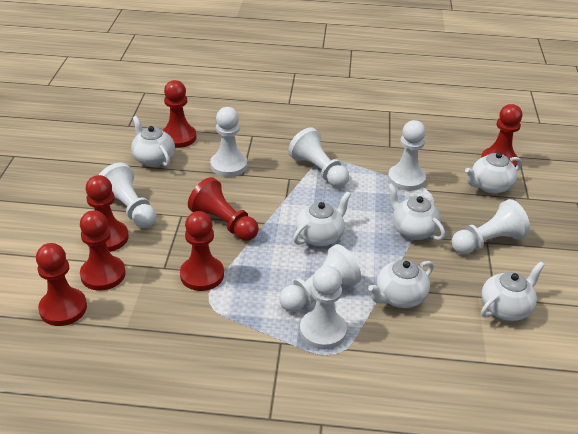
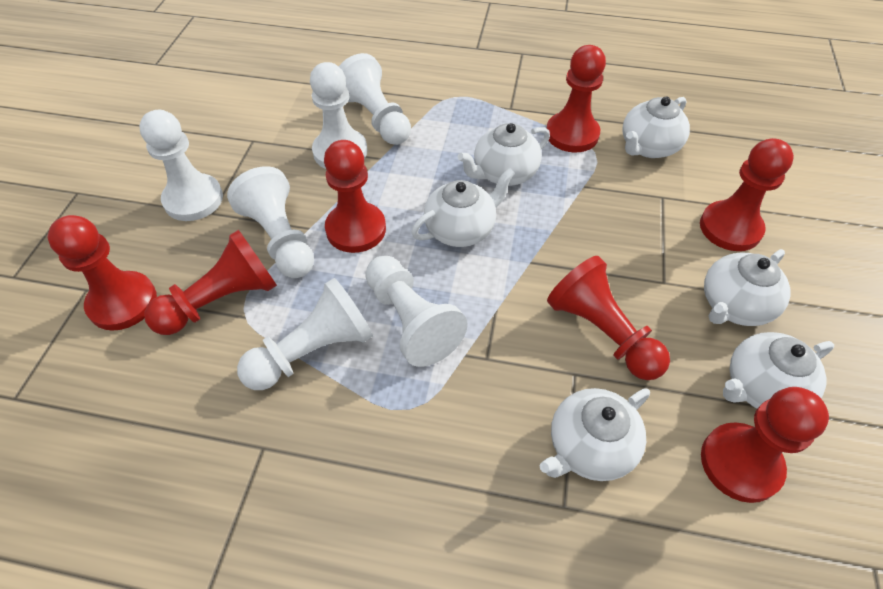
white pawn: [99,163,156,228] [210,107,247,177] [279,244,361,312] [288,127,349,187] [300,266,347,349] [388,120,426,191] [452,199,530,254] = 7 -> [139,110,223,221] [227,166,314,278] [237,278,373,390] [310,62,367,169] [338,53,411,145] [365,256,468,367] = 6

